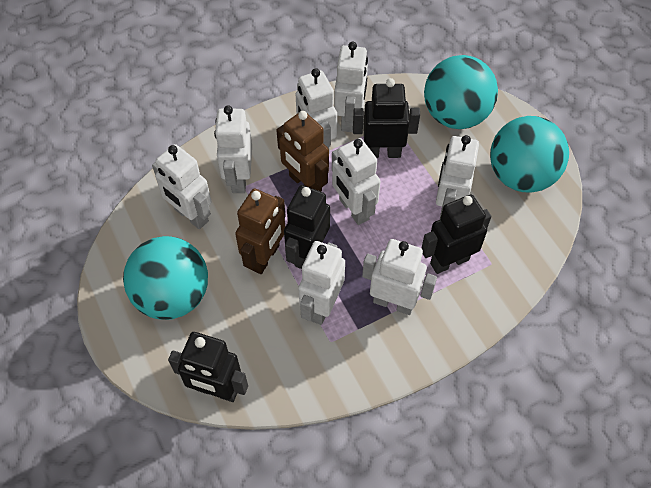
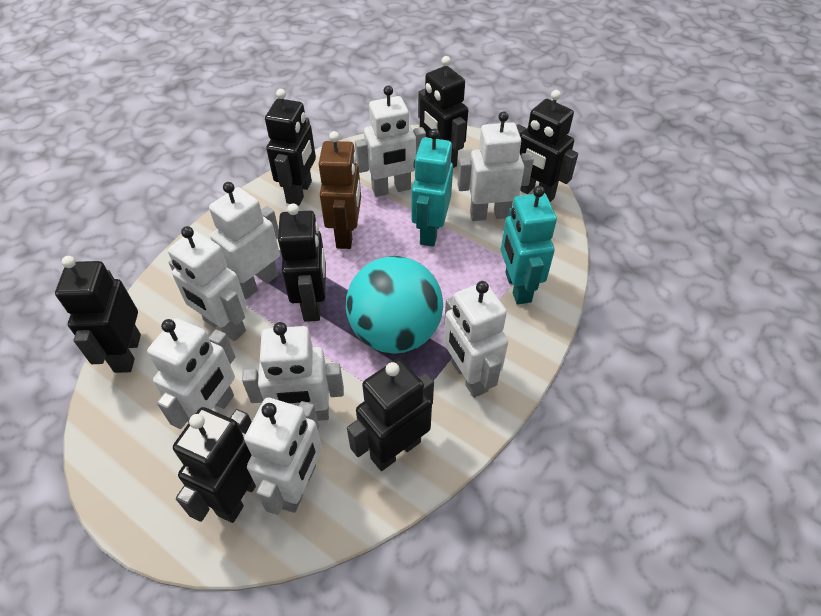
black robot: [168,332,248,402] [284,185,330,269] [353,78,420,158] [421,195,491,274] = 4 -> [55,256,141,373] [173,407,256,523] [265,89,316,206] [278,203,326,322] [347,359,434,471] [418,56,468,168] [516,90,578,202] = 7
brown robot: [235,188,285,274] [276,111,329,191] = 2 -> [319,131,361,249] = 1
turquoise ball: [123,236,208,320] [424,55,498,129] [490,116,569,192] = 3 -> [346,256,443,354] = 1
turquoise robot: none = 0 -> [412,129,453,247] [501,186,557,304] = 2

